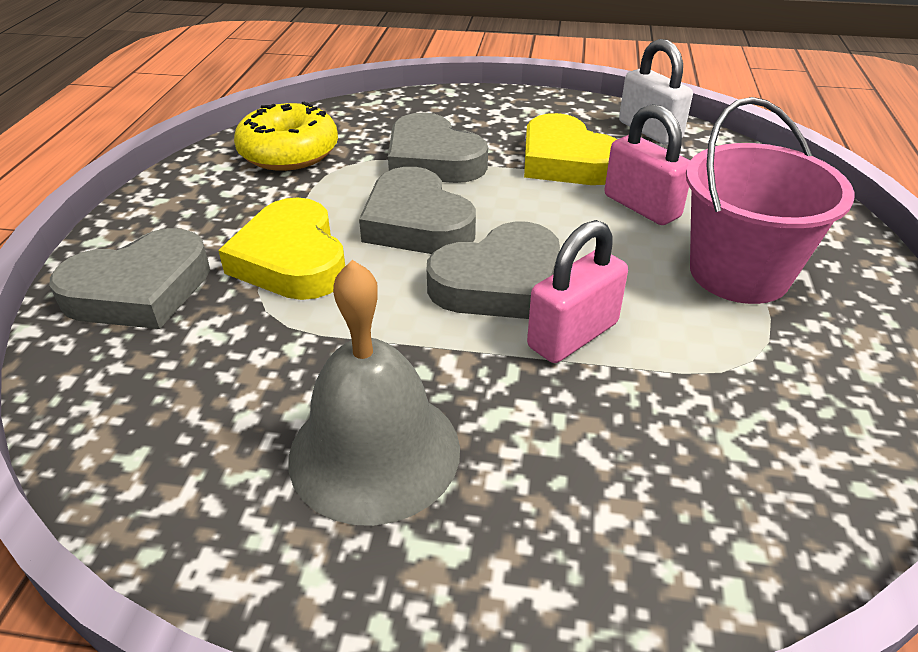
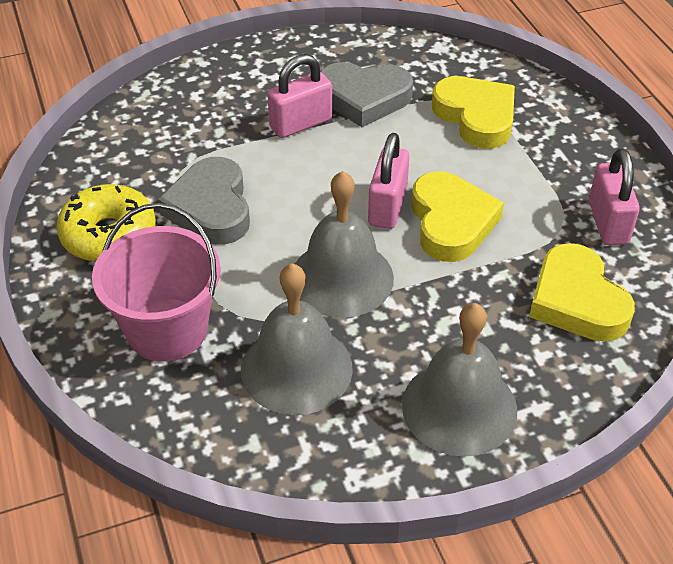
grey bell: [288,260,460,526] = 1 -> [241,263,353,415] [295,171,394,318] [402,303,517,457] = 3
grey heart: [50,228,210,329] [359,167,476,254] [388,112,488,183] [427,221,560,319] = 4 -> [158,157,250,245] [320,62,413,127] = 2
pink padlock: [527,220,628,363] [604,104,690,225] = 2 -> [267,54,332,138] [368,133,409,229] [589,148,640,245] = 3
white padlock: [619,39,693,145] = 1 -> none = 0
yellow heart: [218,197,345,300] [524,113,617,185] = 2 -> [411,171,504,262] [432,76,515,149] [529,243,635,342] = 3

